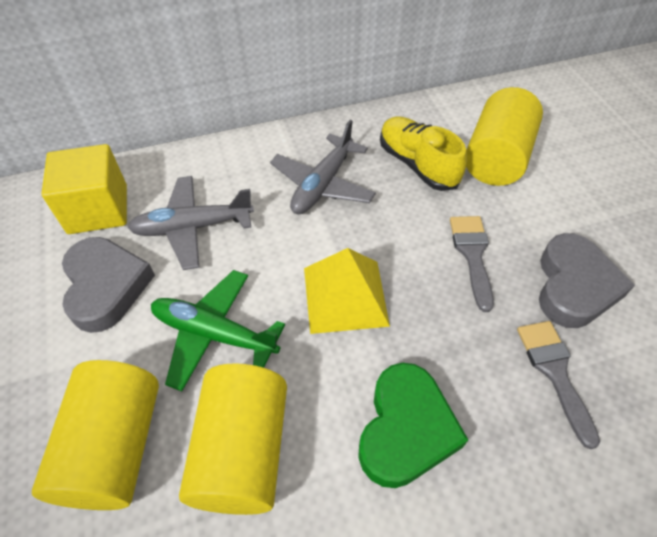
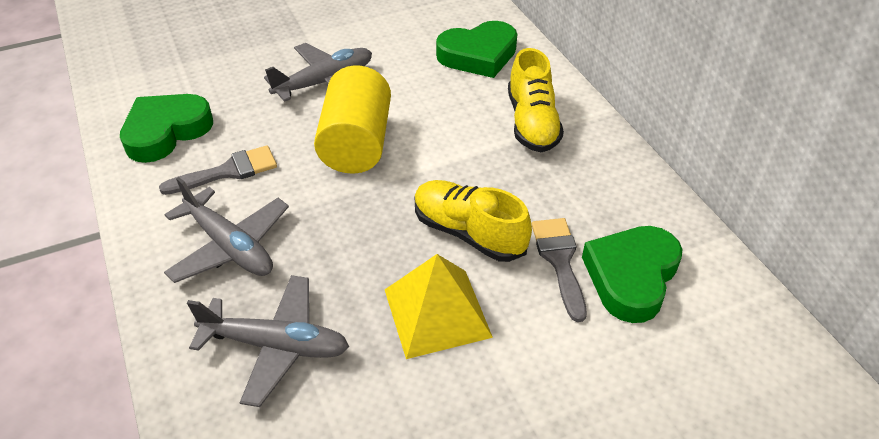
green heart: [358,363,468,488] = 1 -> [120,94,213,163] [436,21,517,78] [582,226,682,323] = 3
green plane: [151,270,285,392] = 1 -> none = 0
grey heart: [62,237,155,333] [539,233,635,328] = 2 -> none = 0
grey plane: [128,176,254,270] [270,120,376,214] = 2 -> [164,177,289,283] [187,275,349,407] [264,43,372,102] = 3
yellow cube: [41,144,127,234] = 1 -> none = 0
yellow cylinder: [32,360,159,510] [179,363,287,515] [466,87,543,186] = 3 -> [314,65,391,174] = 1
yellow shoe: [380,116,467,191] = 1 -> [415,180,532,262] [508,48,564,152] = 2

